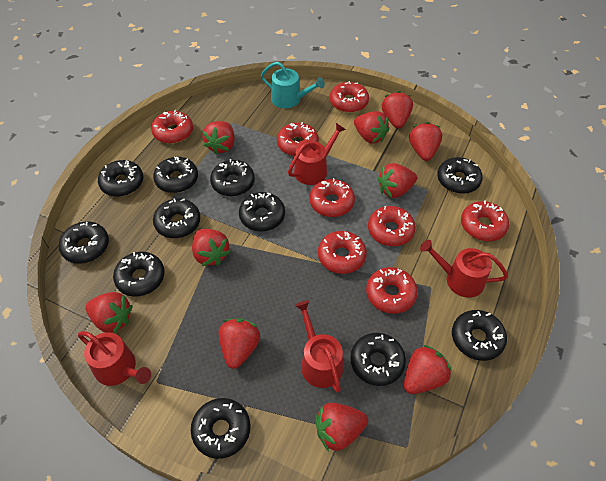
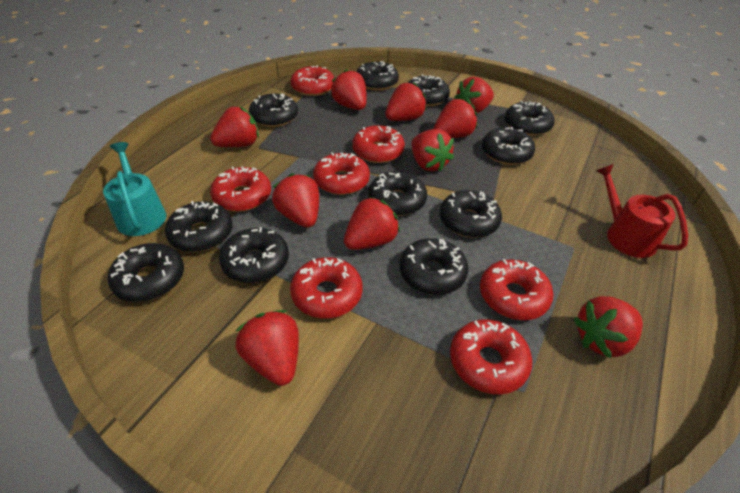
red donut: [151,110,193,144] [277,122,319,156] [309,178,355,217] [318,231,367,274] [330,81,369,113] [366,267,418,314] [368,206,416,246] [461,200,509,241] = 8 -> [210,167,271,212] [290,257,363,318] [291,65,334,96] [313,152,370,195] [352,125,405,163] [450,319,532,395] [480,259,554,320] = 7
red watering can: [78,331,151,386] [288,123,346,185] [295,300,343,393] [420,240,508,298] = 4 -> [596,164,688,258] = 1

